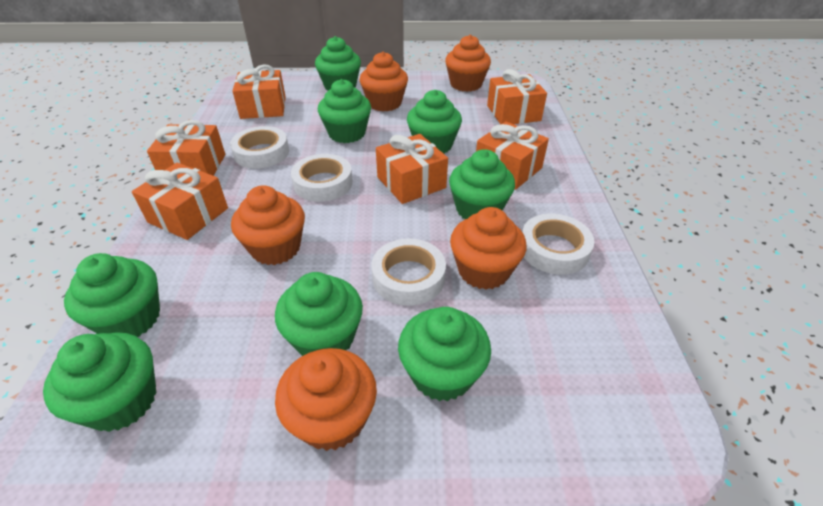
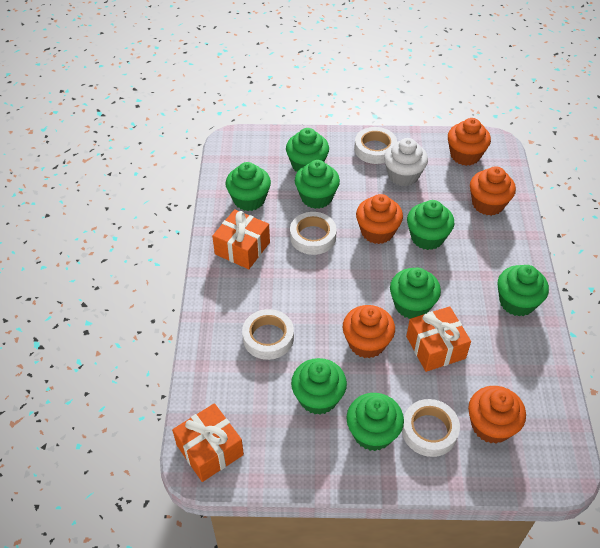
orange gift: [132,162,228,240] [147,120,225,176] [232,64,286,119] [376,134,448,204] [476,121,549,190] [487,69,547,124] = 6 -> [172,403,244,482] [212,209,270,269] [406,306,471,372] = 3
white cupcake: none = 0 -> [384,138,428,186] = 1

